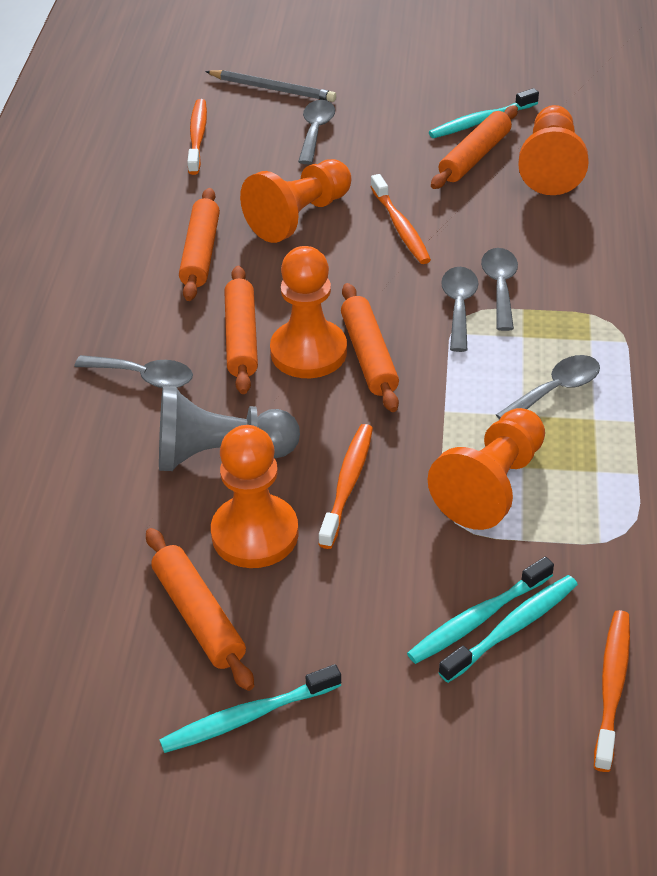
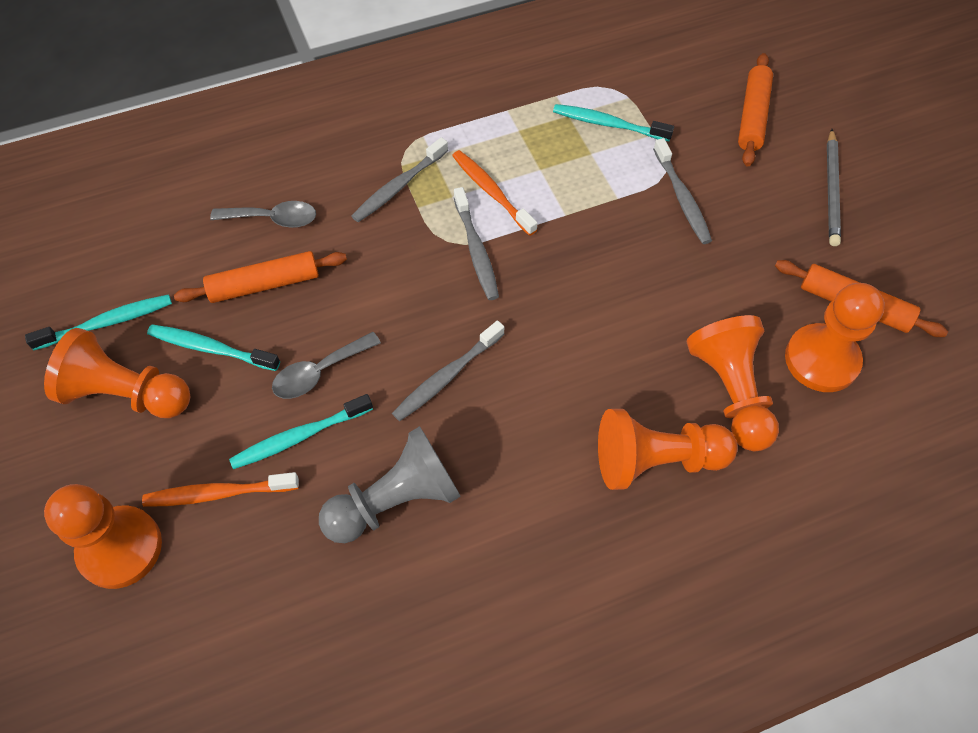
grey spoon: [74,355,193,388] [298,100,335,164] [441,267,478,352] [481,248,518,331] [496,355,600,419] = 5 -> [210,201,316,228] [272,332,381,399] = 2
grey toothbrush: none = 0 -> [351,137,448,222] [392,320,504,421] [454,187,499,300] [653,138,712,244] = 4
orange rolling pin: [146,528,254,691] [179,188,220,301] [224,266,258,394] [341,283,399,412] [431,106,518,189] = 5 -> [174,251,347,303] [738,53,773,166] [775,260,948,337] = 3
orange toothbrush: [187,99,207,175] [318,424,373,549] [371,174,431,264] [594,610,630,772] = 4 -> [142,472,299,507] [452,150,537,236] = 2

